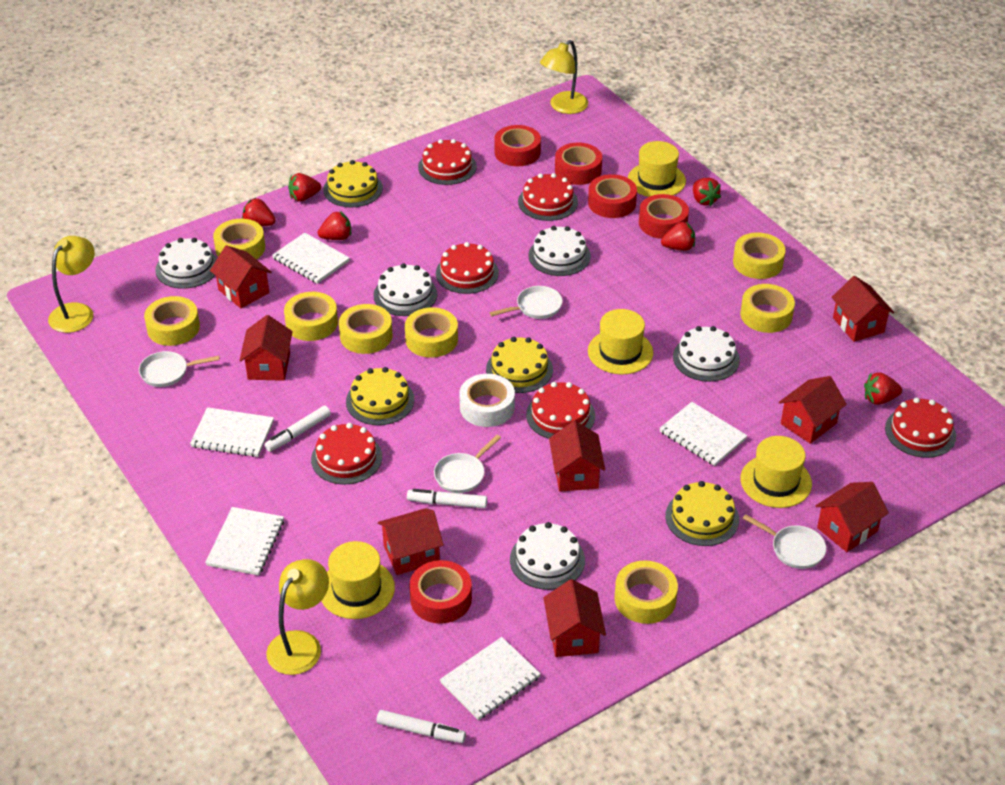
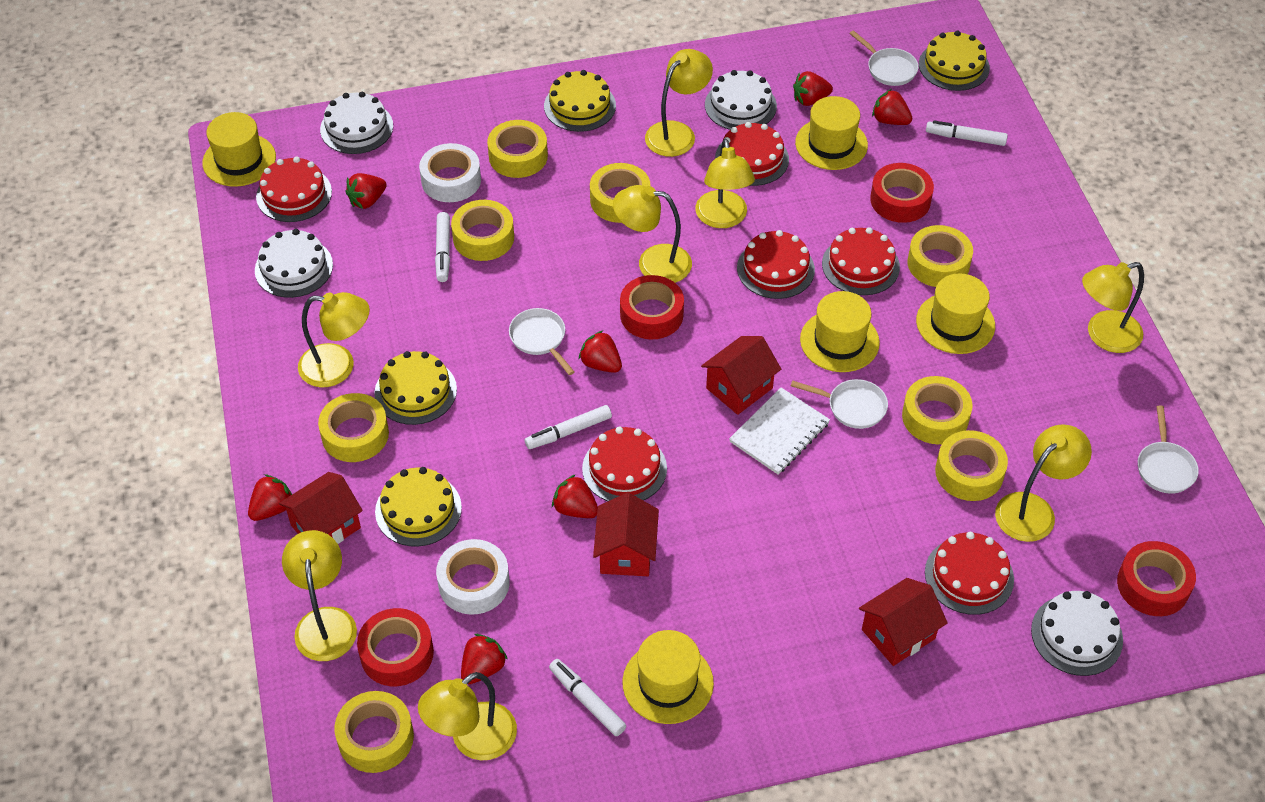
red house: [210,245,272,308] [239,315,293,381] [378,508,444,575] [543,579,606,657] [549,421,605,492] [779,376,847,444] [816,482,889,552] [831,276,894,342] = 8 -> [279,472,363,544] [593,493,659,576] [701,336,781,415] [859,578,948,666] = 4
red strawberry: [242,198,276,227] [288,173,321,202] [318,211,351,240] [661,222,695,251] [693,178,721,207] [864,372,902,405] = 6 -> [248,474,292,521] [345,173,387,209] [461,634,508,684] [552,474,598,518] [579,331,622,373] [793,71,833,106] [872,89,912,125] = 7
red tape: [409,560,472,624] [494,125,541,166] [555,142,602,185] [588,174,637,218] [639,194,689,239] = 5 -> [357,608,434,686] [620,275,684,339] [870,163,934,223] [1117,541,1196,616] = 4
white cake: [155,238,217,289] [373,263,438,316] [510,522,585,590] [528,226,591,276] [673,326,740,382] = 5 -> [255,229,333,298] [320,92,393,154] [705,70,777,130] [1031,591,1123,676] = 4
white marker: [265,406,331,452] [376,710,466,743] [407,489,487,508] = 3 -> [435,212,450,282] [525,405,612,449] [549,659,626,736] [926,120,1008,146] = 4
white notebook: [190,407,274,457] [205,507,284,575] [272,233,350,284] [440,637,541,720] [659,402,747,466] = 5 -> [729,388,830,475] = 1
white tape: [459,374,515,427] = 1 -> [419,143,481,202] [436,539,510,615] = 2
yellow hat: [321,541,395,619] [588,309,653,375] [628,141,686,197] [740,436,812,508] = 4 -> [202,112,276,187] [622,630,714,724] [795,96,868,170] [800,291,880,372] [916,273,995,354] = 5
yellow lamp: [48,236,95,333] [266,559,329,675] [540,40,588,114] = 3 -> [282,530,357,661] [298,292,370,387] [418,672,517,760] [613,185,692,283] [645,49,713,157] [695,139,755,228] [995,424,1092,542] [1082,262,1144,353] = 8

